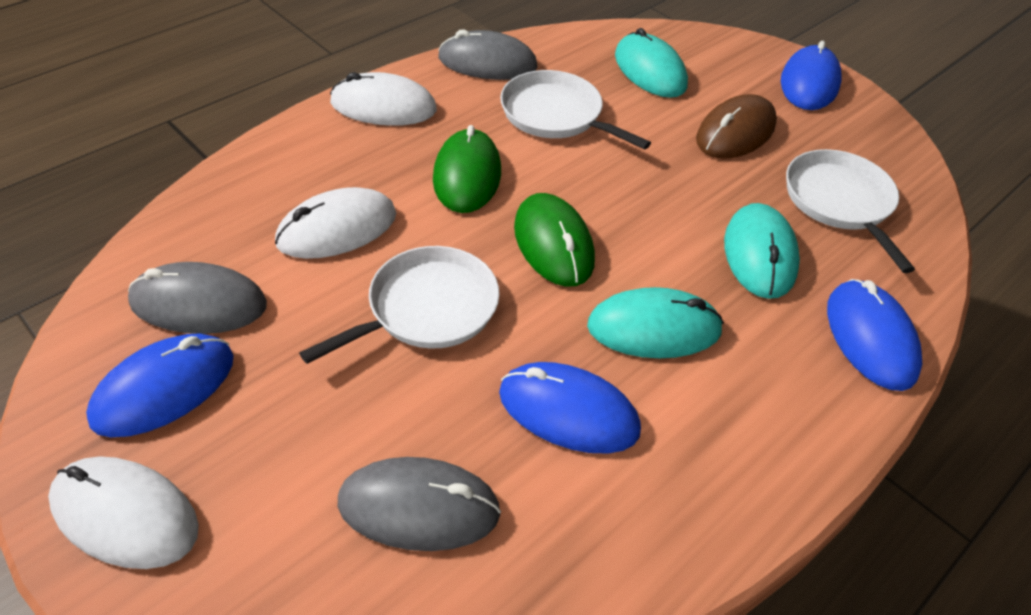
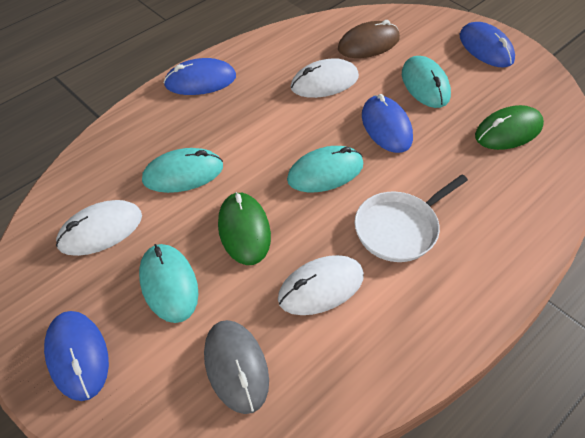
grey mouse: [128,262,267,334] [338,457,501,551] [438,29,538,80] = 3 -> [204,320,269,414] = 1
turquoise mouse: [587,287,724,358] [615,28,688,98] [724,203,800,299] = 3 -> [139,244,198,323] [142,148,223,193] [287,146,363,192] [402,56,451,108] = 4
white pan: [299,246,499,364] [500,70,651,150] [786,149,915,273] = 3 -> [354,175,468,262] = 1

